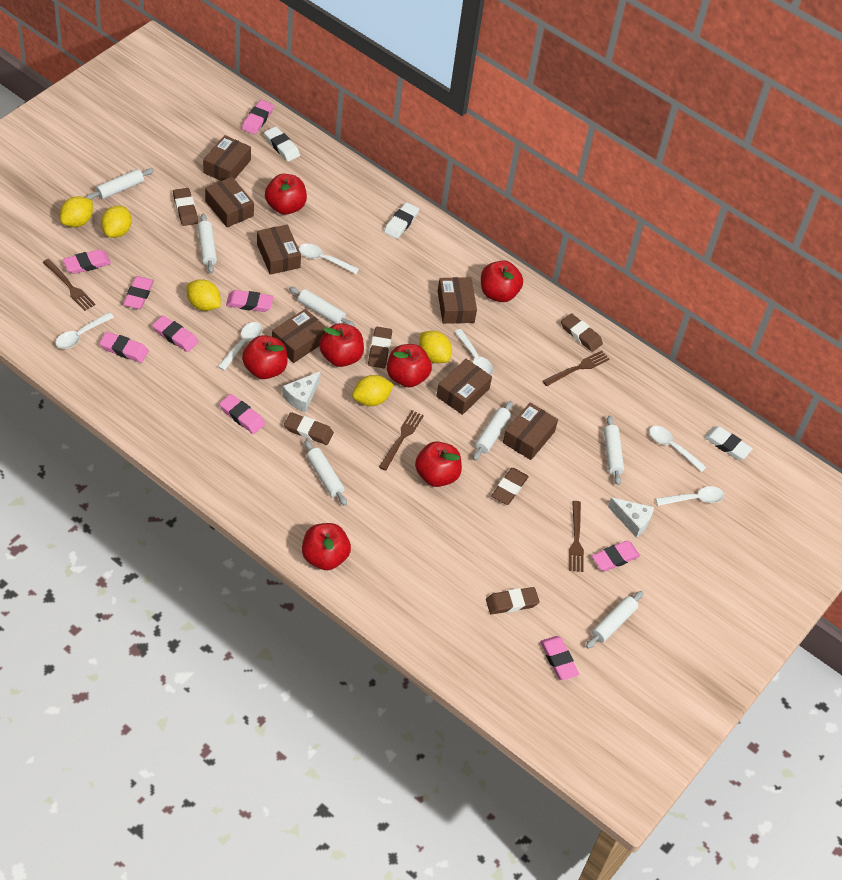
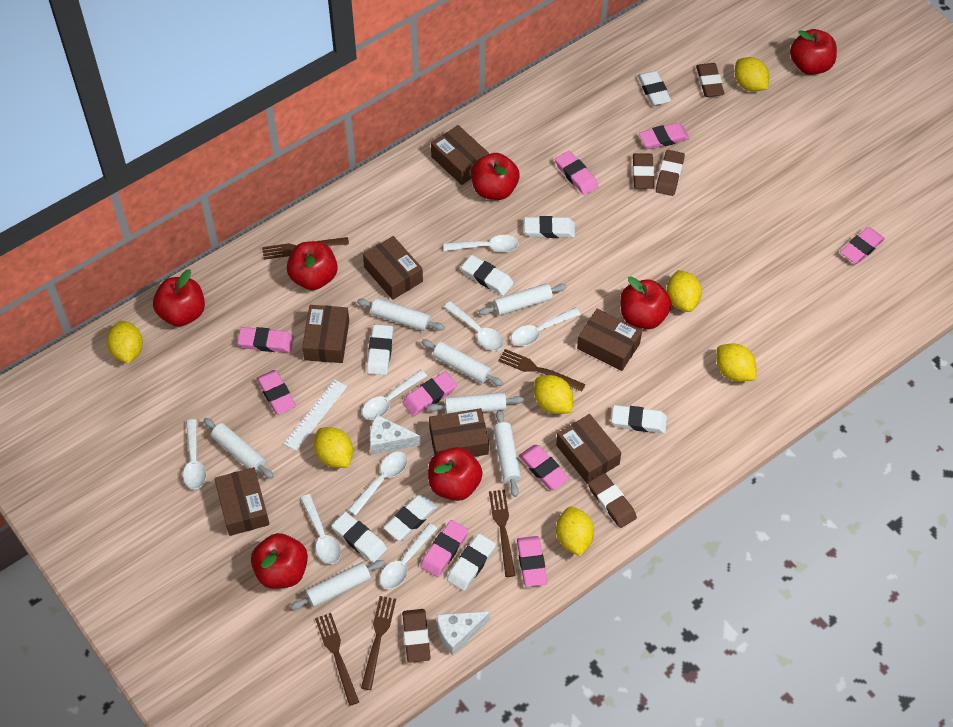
brown eraser: [173,188,198,226] [284,412,334,445] [368,327,392,368] [486,587,540,614] [491,468,529,505] [561,313,603,352] = 6 -> [402,609,431,663] [588,473,637,528] [633,153,654,189] [656,150,685,196] [696,63,724,97] = 5
brown fork: [42,259,96,311] [379,410,424,471] [543,351,610,386] [569,501,584,572] = 4 -> [262,237,349,260] [315,613,359,706] [361,596,396,690] [489,490,515,577] [498,349,586,392] = 5
white eraser: [264,126,300,162] [384,202,419,239] [704,426,753,460] = 3 -> [331,512,387,563] [367,324,393,375] [384,495,437,541] [447,534,496,591] [461,255,514,296] [524,216,575,238] [611,405,667,433] [638,71,671,106] = 8
white ruler: none = 0 -> [283,380,347,451] = 1
white spoon: [55,312,114,349] [218,322,263,371] [299,243,359,274] [454,329,493,375] [649,426,706,472] [656,486,724,506] = 6 -> [183,419,206,489] [300,494,341,564] [348,452,408,516] [362,370,427,420] [380,523,437,589] [444,235,519,252] [444,301,504,351] [511,308,580,346] = 8
yellow lemon: [60,196,93,227] [101,206,132,238] [187,279,221,311] [352,375,394,406] [419,331,452,363] = 5 -> [106,321,143,364] [314,427,353,468] [534,375,573,414] [556,506,594,556] [667,270,702,312] [716,343,756,382] [735,57,769,92] = 7

